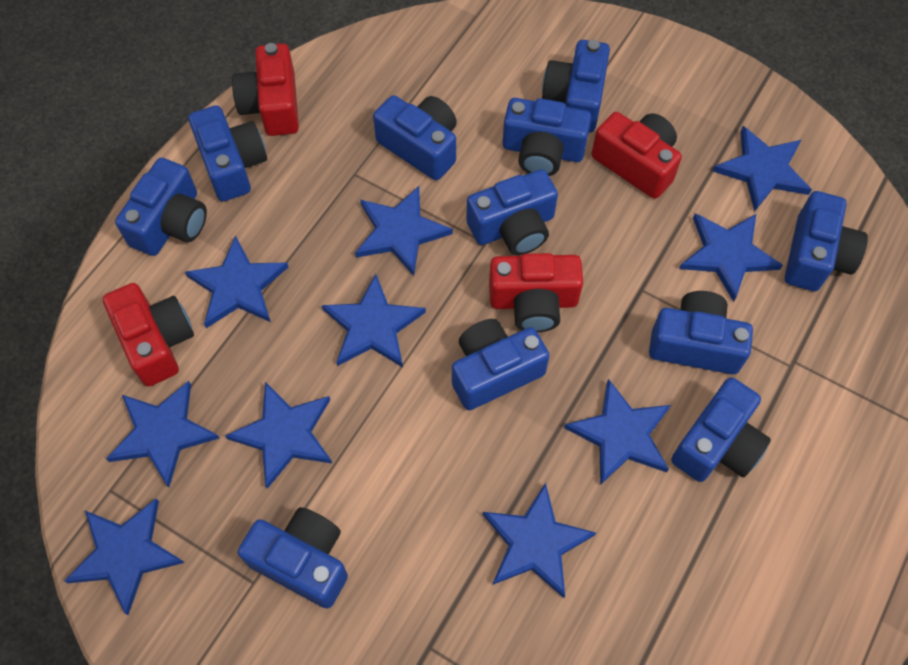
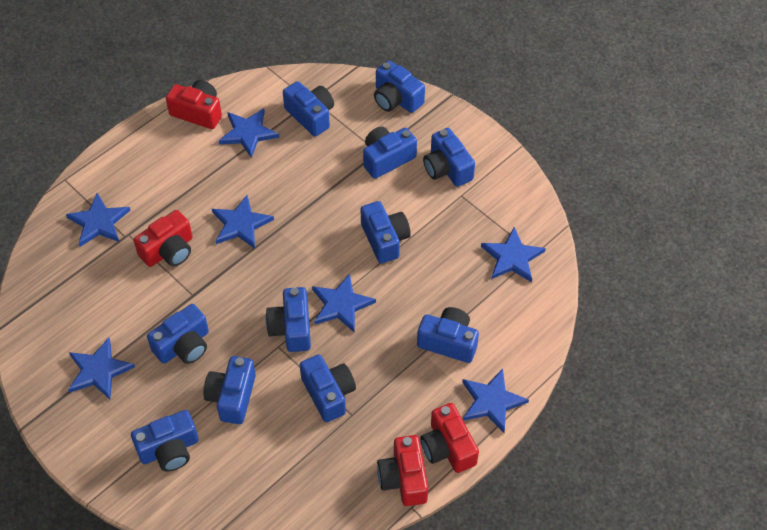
blue star: [64,499,185,615] [106,381,219,487] [185,235,289,328] [225,382,332,489] [322,274,426,367] [355,186,453,276] [483,483,596,598] [564,379,671,485] [679,213,783,302] [713,126,812,212] = 10 -> [66,193,131,247] [68,338,135,399] [212,195,274,249] [219,108,279,158] [312,273,376,333] [462,369,529,433] [481,227,546,282] = 7

